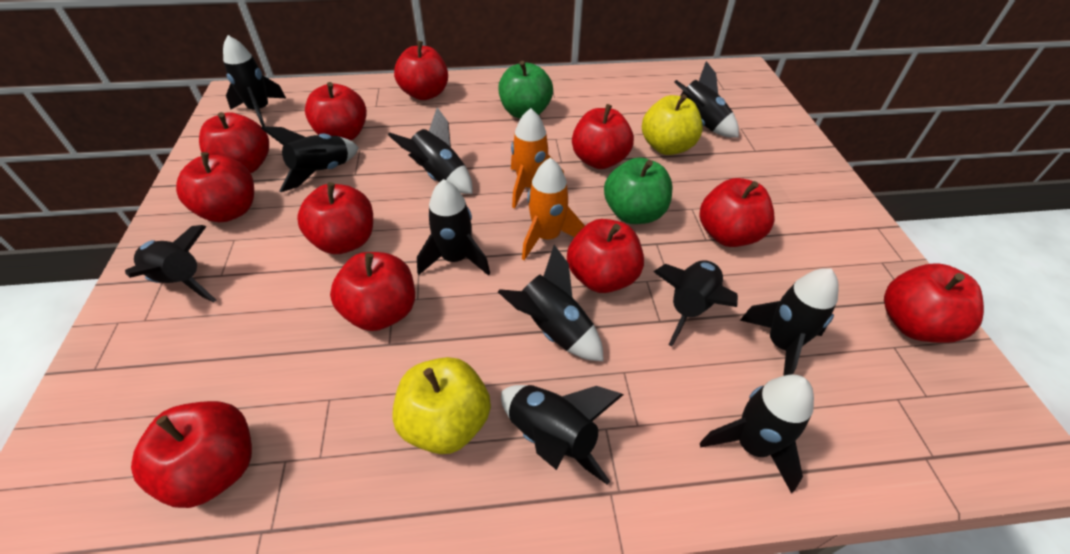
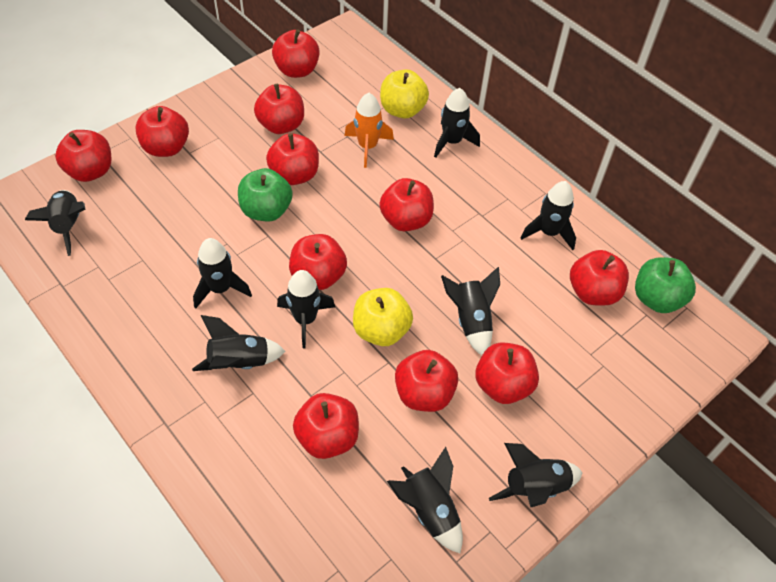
black rocket: [125,225,216,303] [223,35,286,127] [261,126,359,192] [388,107,472,194] [417,179,490,275] [498,245,604,361] [501,385,624,485] [653,260,738,346] [674,61,739,138] [700,374,814,493] [740,268,839,376] = 11 -> [25,190,85,256] [192,315,286,371] [193,238,252,309] [277,270,335,348] [387,447,463,553] [434,88,480,158] [441,267,500,355] [489,443,582,508] [521,181,576,250] = 9
orange rocket: [511,108,564,208] [522,158,585,260] = 2 -> [344,93,394,168] = 1

